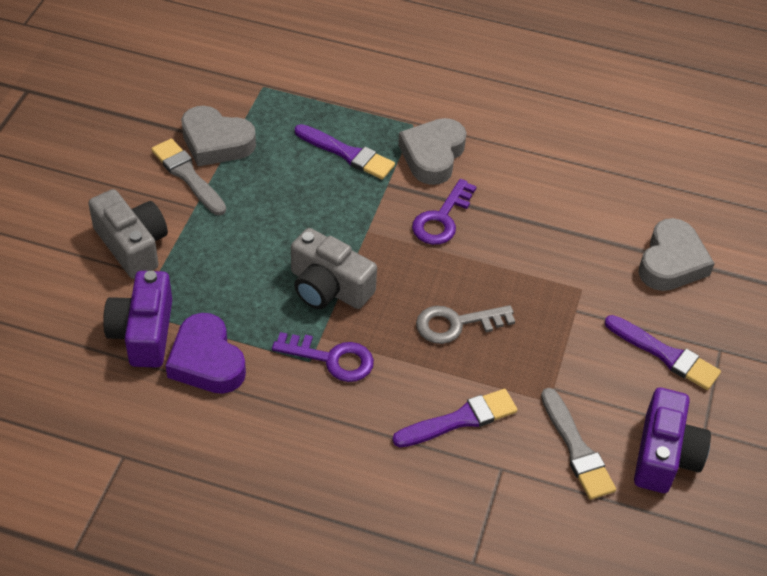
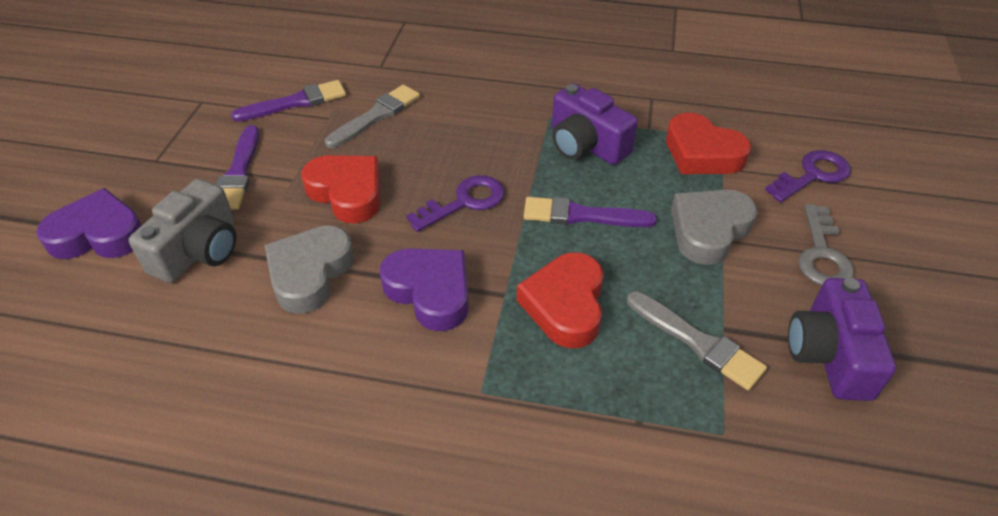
grey camera: [88,189,168,279] [291,228,377,309] = 2 -> [128,179,237,283] = 1
grey heart: [181,106,256,166] [398,118,467,185] [639,218,715,291] = 3 -> [264,225,354,314] [671,190,757,265] = 2
purple heart: [166,313,246,394] = 1 -> [36,188,142,259] [379,248,469,331] = 2
red heart: none = 0 -> [301,155,380,224] [517,252,604,348] [666,113,751,174] = 3

